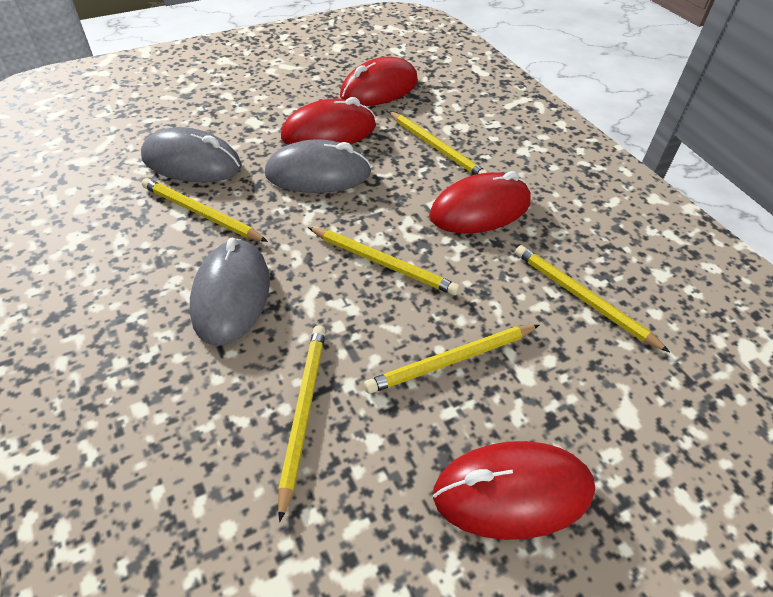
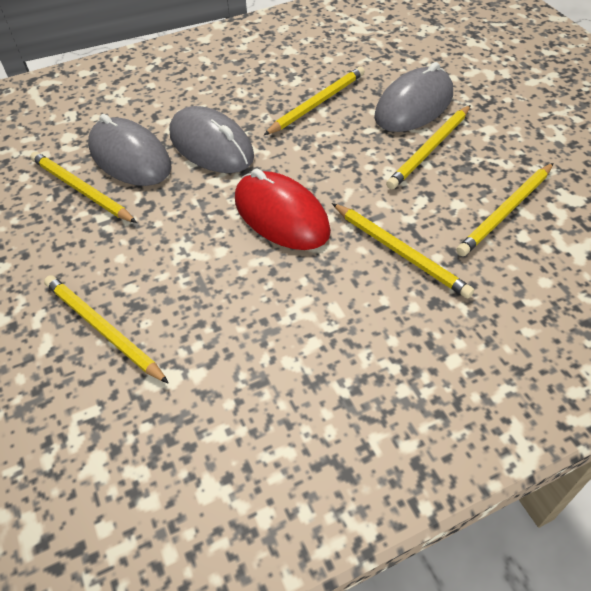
red mouse: [281,97,376,145] [340,57,418,106] [429,171,531,234] [433,441,595,540] = 4 -> [235,168,331,250] = 1

